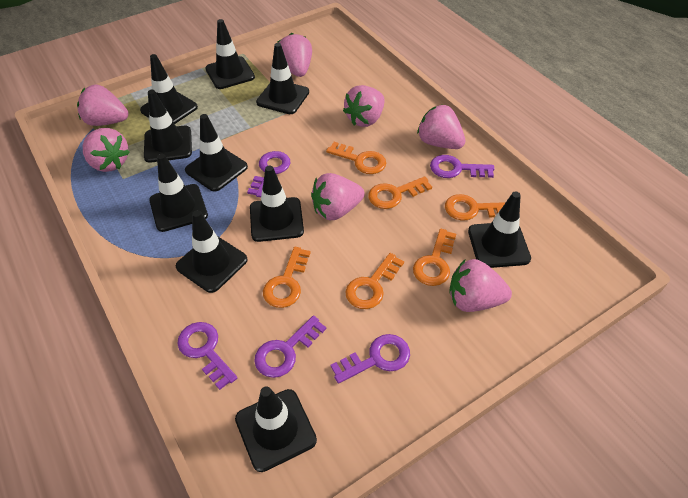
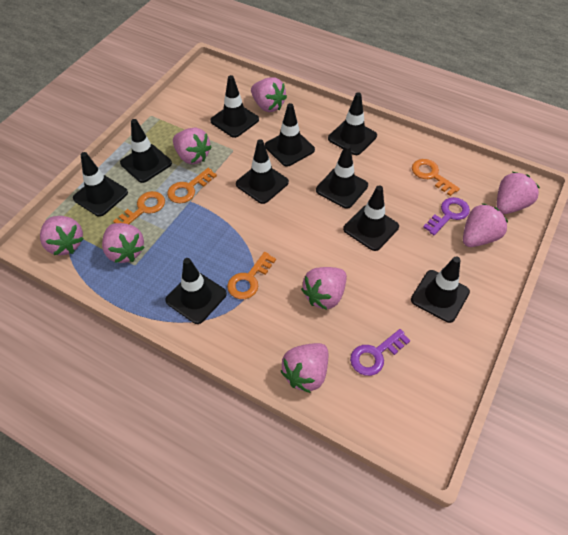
orange key: [263,247,311,308] [326,142,386,174] [345,253,404,309] [368,176,432,209] [413,229,456,286] [445,194,506,221] = 6 -> [113,191,165,224] [167,168,217,203] [227,252,276,299] [412,159,460,196] = 4
pink strawberry: [77,84,128,126] [83,128,130,172] [277,33,312,77] [311,173,365,220] [343,85,385,127] [417,105,465,149] [449,259,512,312] = 7 -> [40,216,84,255] [102,223,145,263] [173,128,211,164] [251,77,287,112] [281,343,328,393] [301,267,347,310] [463,203,508,247] [497,172,540,214] = 8
purple key: [177,322,237,390] [247,151,290,197] [254,315,326,378] [330,334,410,384] [430,155,494,178] = 5 -> [350,329,410,376] [423,197,470,235] = 2

